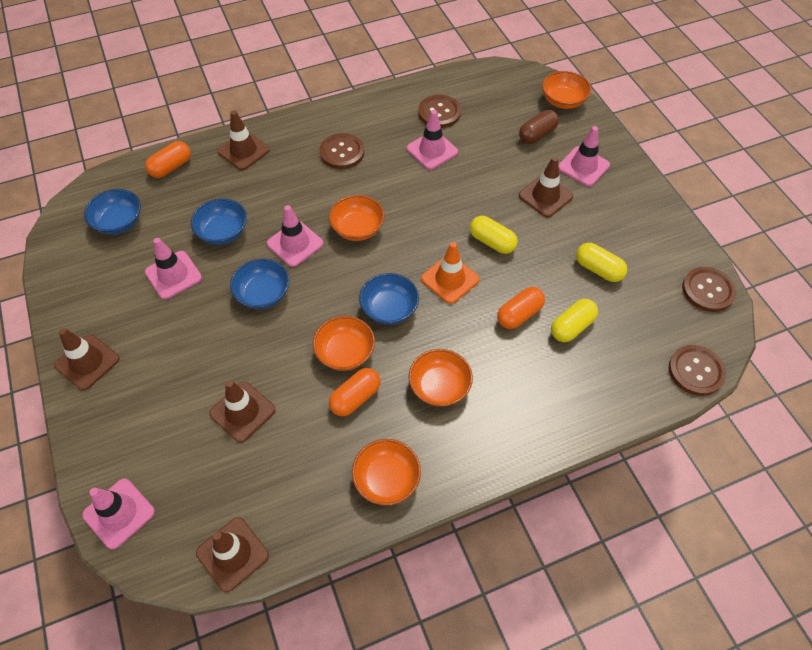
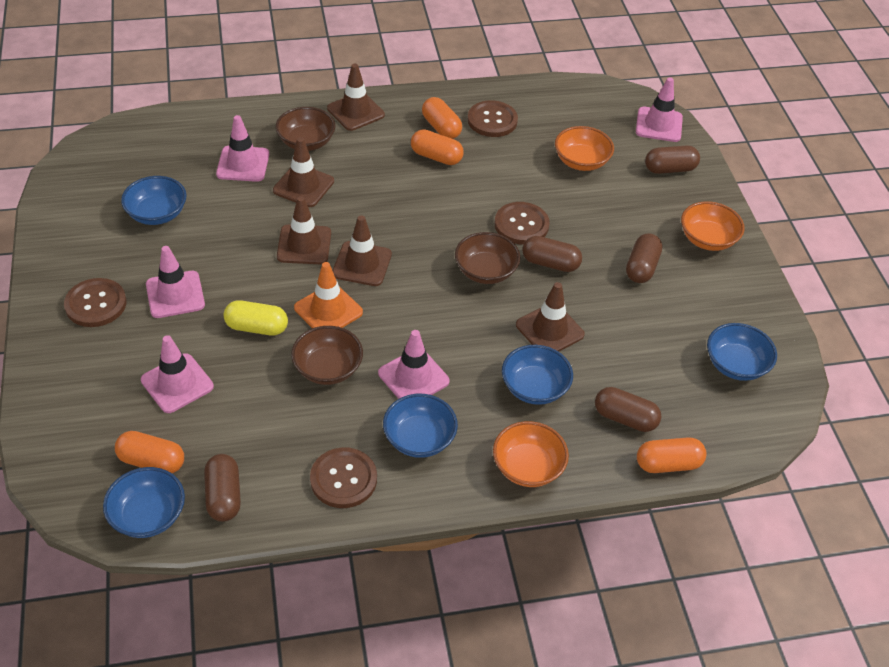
blue bowl: [84,189,141,234] [191,198,247,245] [230,259,290,309] [359,273,419,325] = 4 -> [103,467,185,538] [121,176,187,225] [383,394,458,458] [502,345,573,405] [707,323,777,381] = 5
brown bowl: none = 0 -> [276,107,335,151] [291,326,363,385] [455,232,520,284] = 3
brown capsule: [519,110,559,144] = 1 -> [204,454,241,522] [522,236,582,272] [595,387,661,432] [626,233,662,283] [645,146,700,174] = 5
orange bowl: [313,316,375,371] [329,195,385,241] [352,439,421,506] [408,349,473,407] [542,71,591,109] = 5 -> [493,421,569,487] [555,126,614,171] [681,201,745,251] = 3
orange capsule: [145,141,191,178] [329,368,380,416] [497,287,545,329] = 3 -> [115,431,184,473] [411,129,464,165] [422,97,462,139] [637,437,707,473] = 4
yellow capsule: [470,216,518,254] [551,299,598,342] [576,243,627,282] = 3 -> [223,300,288,336] = 1

